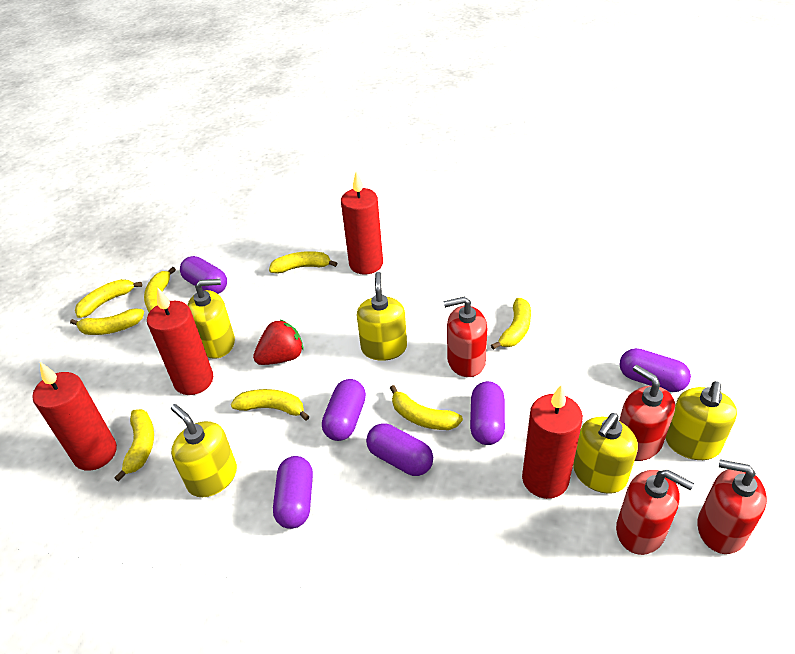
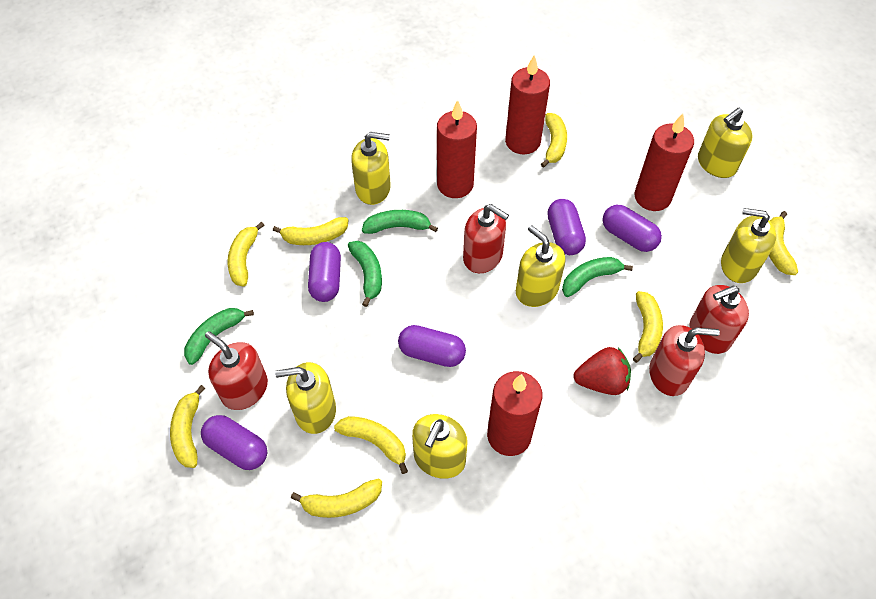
green banana: none = 0 -> [184,308,254,365] [348,241,382,307] [362,210,438,234] [562,257,633,297] = 4
purple capsule: [180,256,227,294] [273,456,313,529] [322,379,366,441] [366,423,433,476] [470,381,505,445] [620,348,691,392] = 6 -> [201,415,267,470] [308,242,341,302] [398,325,466,367] [547,199,586,255] [603,205,662,252] = 5
yellow soap dispenser: [171,404,237,497] [188,279,235,359] [357,272,407,361] [573,413,638,494] [666,381,737,460] = 5 -> [275,362,336,434] [351,132,391,205] [412,414,467,479] [516,225,566,307] [698,108,752,178] [721,208,776,283] = 6

